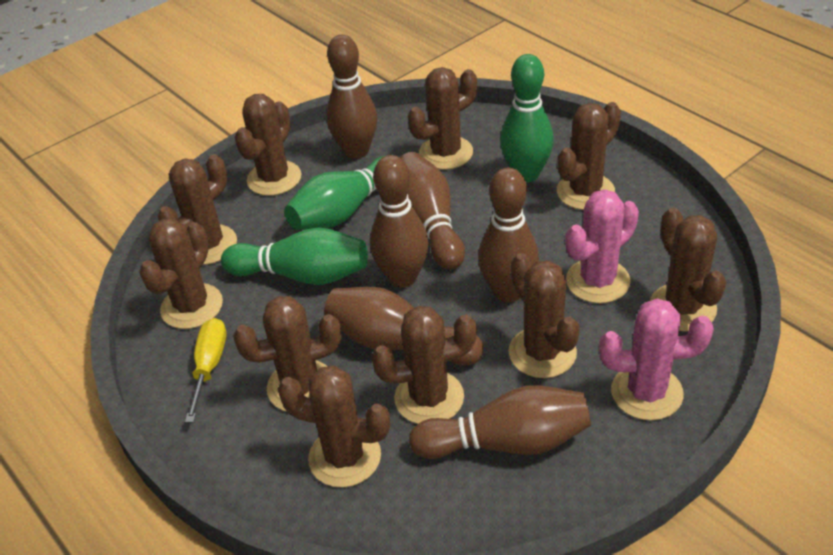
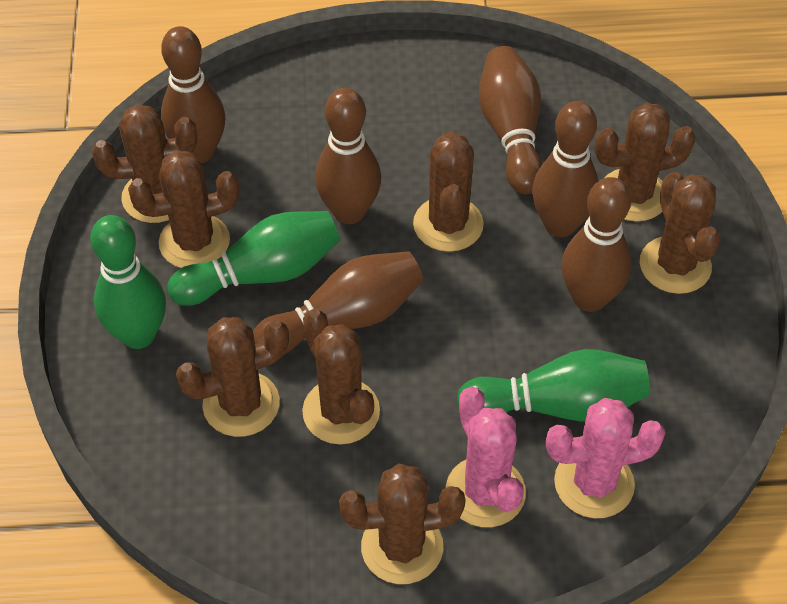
brown cactus: [139,218,223,329] [158,154,237,265] [233,296,342,412] [235,94,301,196] [278,365,390,487] [371,306,477,424] [408,67,477,170] [509,253,580,378] [557,102,621,210] [650,207,726,331] = 10 -> [92,104,197,223] [128,151,239,268] [176,317,289,437] [302,309,380,445] [339,464,465,584] [413,131,484,252] [595,103,696,221] [640,172,720,294] = 8
yellow screwdriver: [185,318,227,423] = 1 -> none = 0

